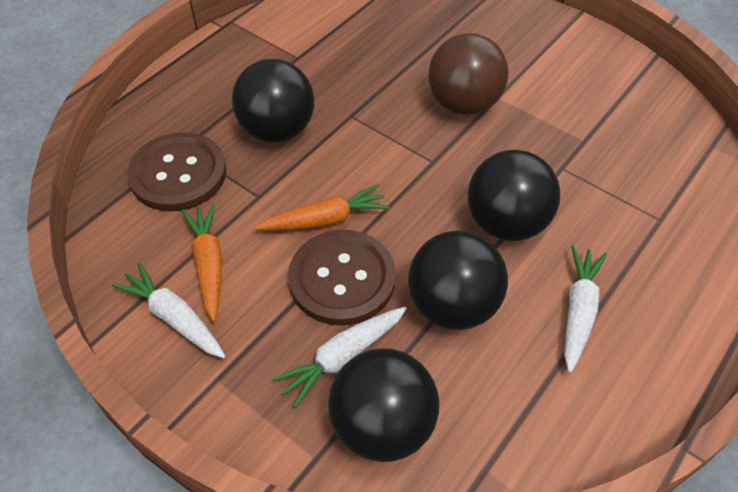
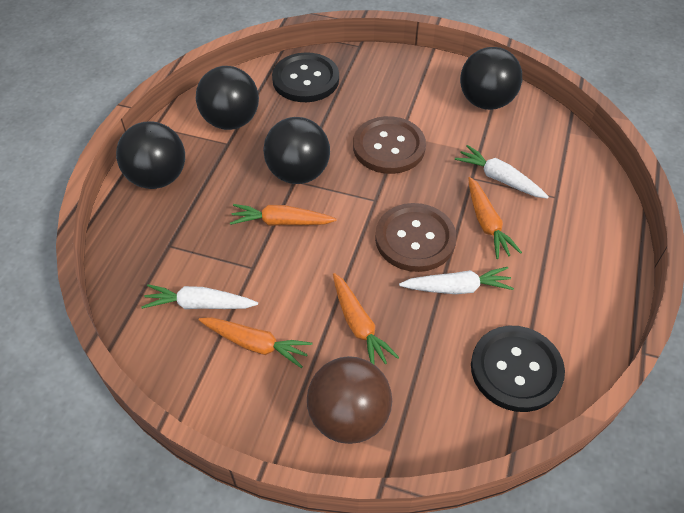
black button: none = 0 -> [272,52,339,102] [471,326,565,412] = 2
orange carrot: [181,204,223,322] [254,184,389,231] = 2 -> [198,317,312,368] [230,204,337,226] [333,273,399,365] [468,177,522,259] = 4

